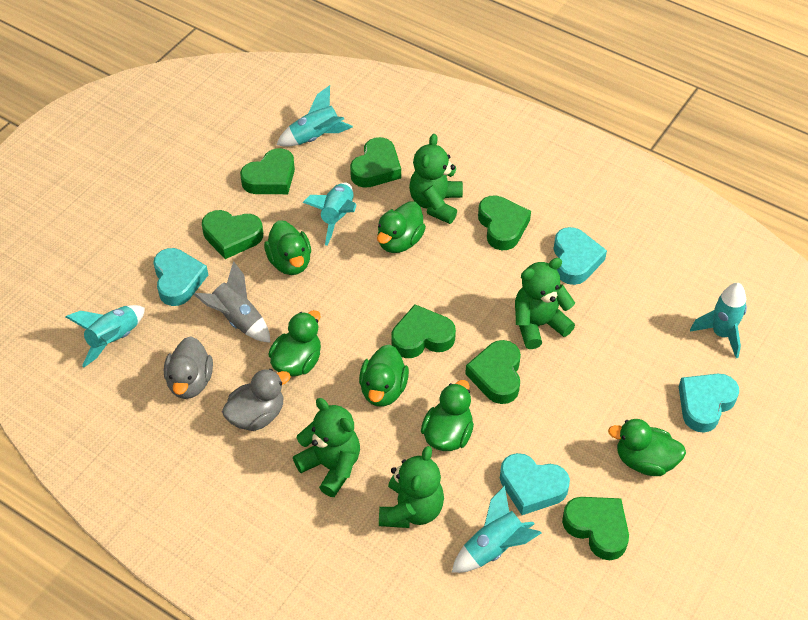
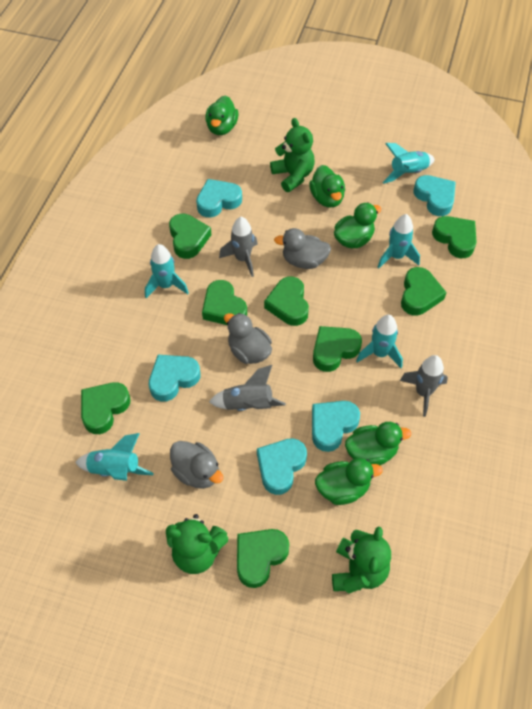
green duck: [264,220,311,275] [268,310,321,376] [359,344,409,407] [377,201,426,253] [421,380,474,451] [608,419,686,476] = 6 -> [205,95,238,135] [309,165,345,207] [315,458,383,505] [334,203,381,249] [345,422,411,465] = 5
green heart: [202,210,263,259] [240,148,295,194] [350,137,401,188] [391,304,456,358] [465,340,521,404] [478,195,531,250] [562,497,629,560] = 7 -> [81,382,131,434] [169,214,211,259] [202,280,247,325] [237,529,289,588] [264,277,309,326] [313,326,362,372] [401,267,447,315] [432,216,477,258] = 8
green teddy bear: [293,398,360,497] [379,446,444,528] [409,134,463,224] [515,258,575,349] = 4 -> [166,514,228,574] [270,118,315,192] [332,527,391,593] = 3
grey duck: [164,336,213,399] [222,369,291,431] = 2 -> [170,441,223,489] [224,313,272,364] [274,228,331,269] = 3
grey rocket: [194,261,271,343] = 1 -> [209,365,286,411] [219,217,257,277] [400,355,448,417] = 3
turquoise heart: [153,248,208,306] [500,453,570,515] [554,227,607,285] [679,374,739,433] = 4 -> [149,355,200,402] [196,179,242,218] [257,438,307,495] [312,401,360,452] [414,175,456,216] = 5

